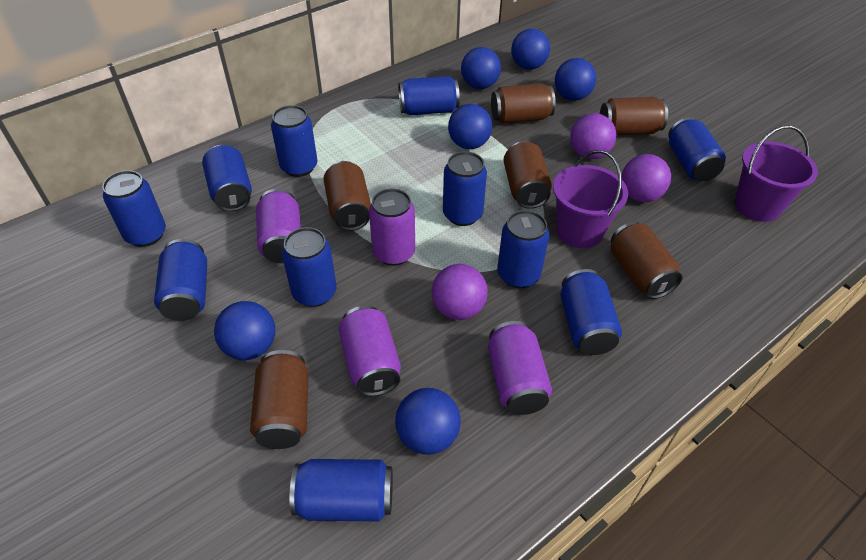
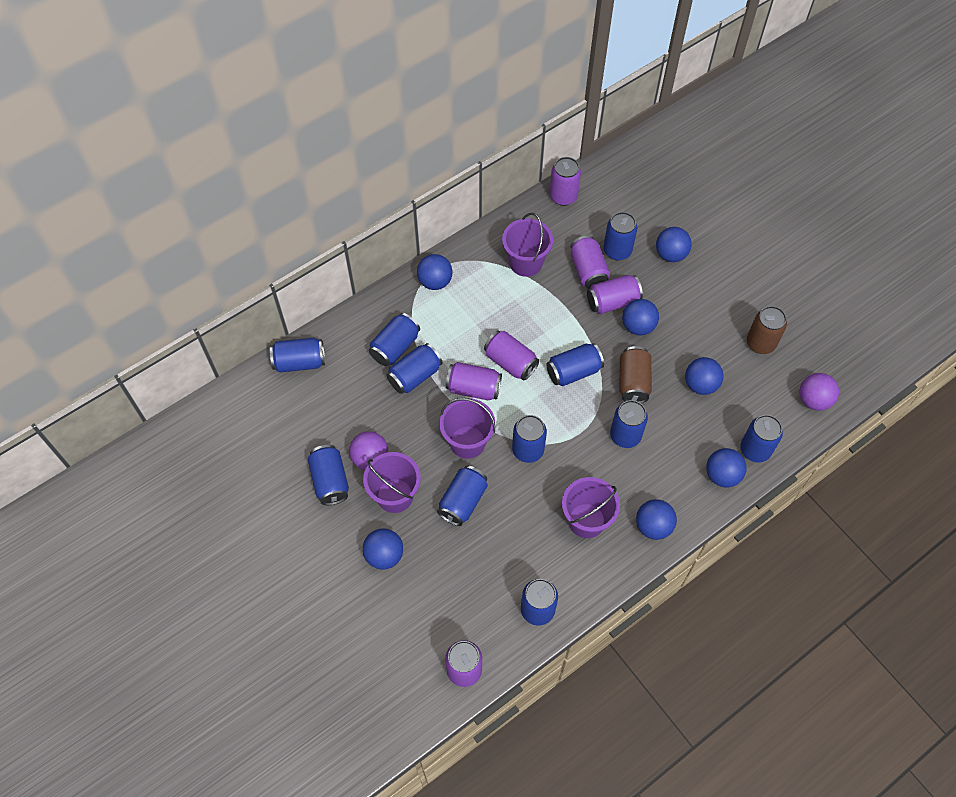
blue ball: [214,301,275,360] [395,388,461,455] [448,104,492,149] [461,47,501,89] [511,29,550,70] [555,58,596,101] = 6 -> [363,528,403,570] [417,254,453,290] [622,299,659,335] [636,499,677,540] [656,227,692,262] [685,357,724,395] [706,448,746,487] = 7
brown can: [250,350,309,449] [324,161,371,231] [491,83,556,124] [503,141,552,209] [600,97,668,135] [610,222,683,299] = 6 -> [620,346,652,403] [747,306,787,354] = 2
purple ball: [432,264,488,320] [570,113,616,159] [622,154,671,202] = 3 -> [349,431,388,470] [799,373,839,411] = 2
purple bucket: [553,150,628,248] [735,125,818,222] = 2 -> [363,452,421,513] [439,398,495,459] [502,213,553,277] [562,477,620,538] = 4
purple can: [256,189,301,263] [338,306,401,396] [369,188,415,266] [488,321,552,415] = 4 -> [445,640,482,687] [446,362,502,400] [484,330,539,381] [550,157,581,206] [571,236,610,289] [587,275,643,314] = 6

